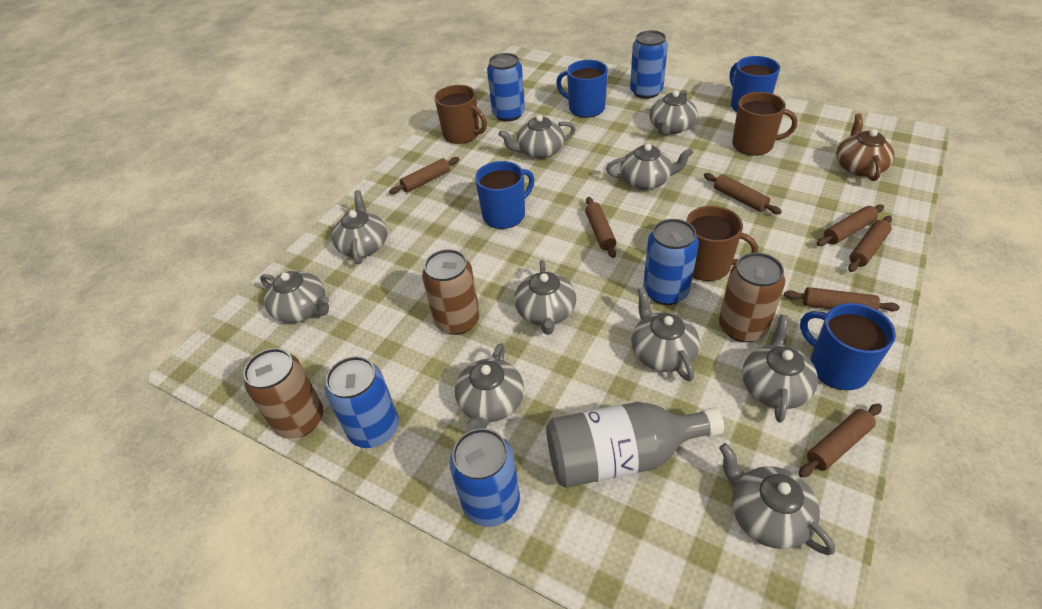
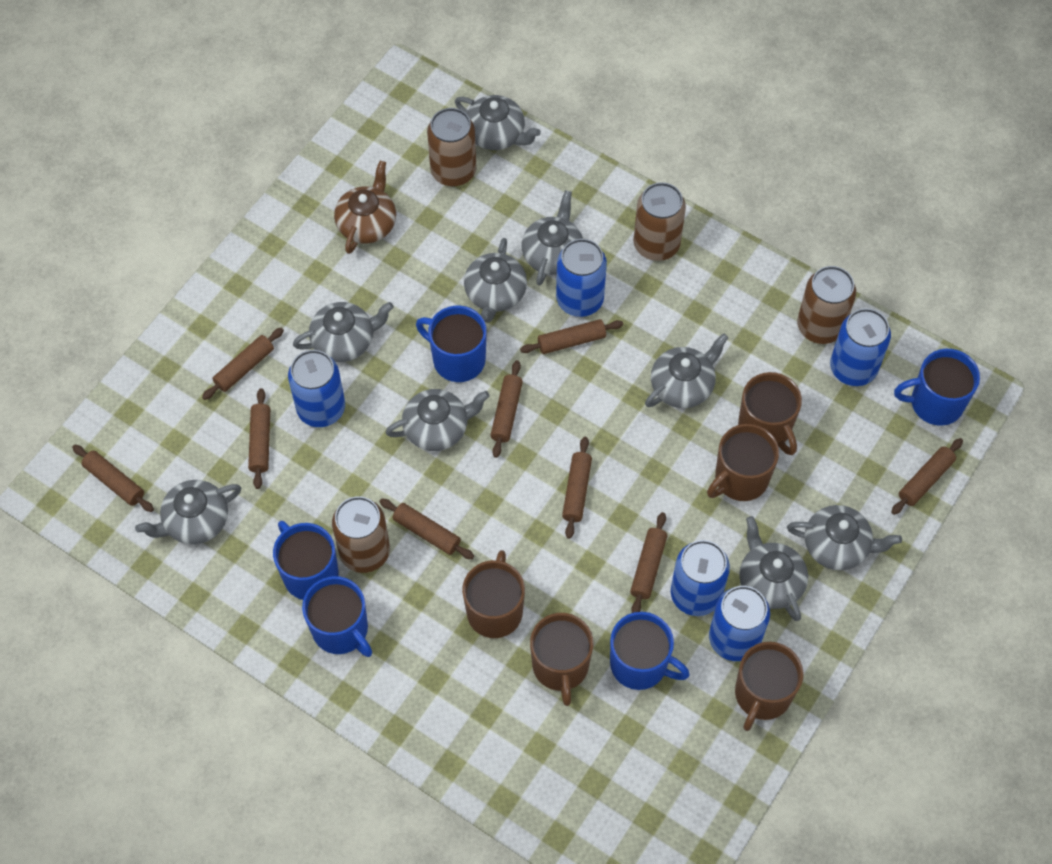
blue mug: [475,161,534,229] [556,60,608,118] [730,56,780,112] [800,303,896,390] = 4 -> [273,521,338,600] [302,576,372,657] [416,306,487,382] [610,612,690,690] [894,349,980,426] = 5
brown can: [243,348,323,439] [422,249,480,335] [719,252,785,342] = 3 -> [332,496,390,573] [427,108,476,187] [634,182,686,261] [797,266,856,344] = 4
brown mug: [434,85,487,144] [686,206,758,281] [732,92,797,156] = 3 -> [462,550,525,638] [530,613,594,706] [707,424,779,501] [735,642,804,731] [738,372,802,455] = 5
brown rolling pin: [389,157,459,194] [585,197,616,258] [704,173,782,214] [784,287,900,311] [799,404,882,477] [817,205,884,246] [848,216,892,272] = 7 -> [72,445,154,512] [202,328,284,400] [248,388,270,489] [379,498,474,559] [490,360,523,458] [520,319,623,354] [562,437,592,539] [630,512,667,613] [891,438,963,515] = 9
grey bottle: [546,402,724,488] = 1 -> none = 0
grey teapot: [260,271,329,323] [332,190,387,264] [455,343,524,431] [499,115,576,159] [514,260,576,335] [606,144,693,190] [631,287,700,381] [650,90,697,135] [719,443,835,555] [742,315,818,423] = 10 -> [135,480,241,544] [293,302,394,362] [386,389,490,451] [455,95,541,150] [464,238,527,323] [521,190,583,286] [645,333,728,408] [739,516,808,621] [787,505,902,570] = 9

